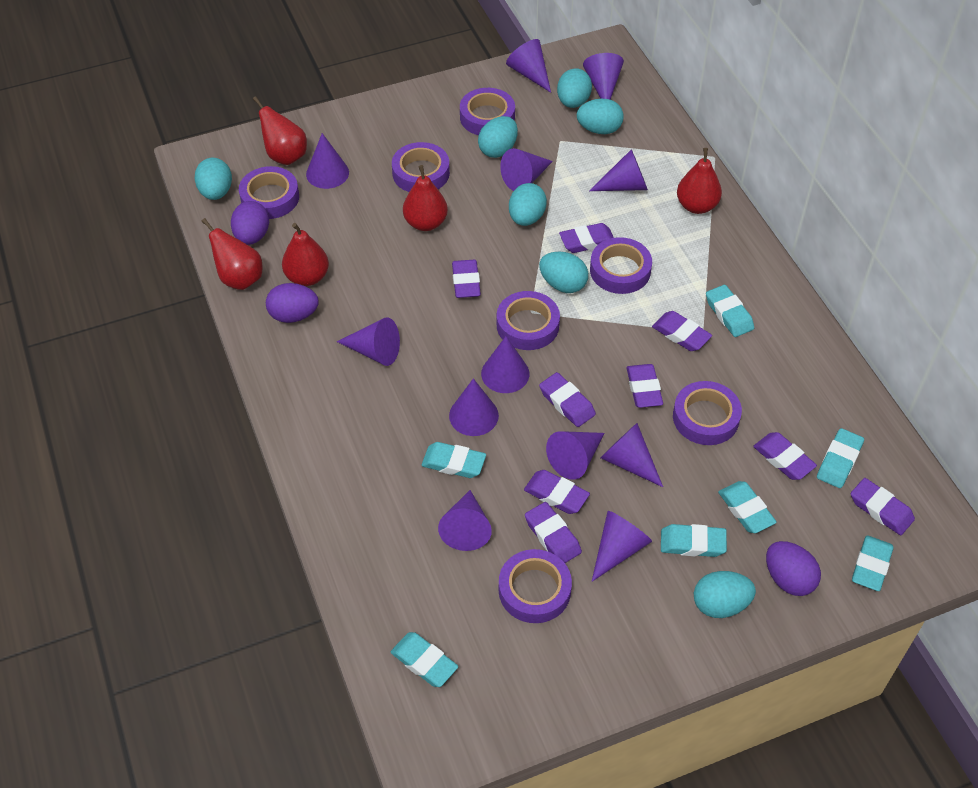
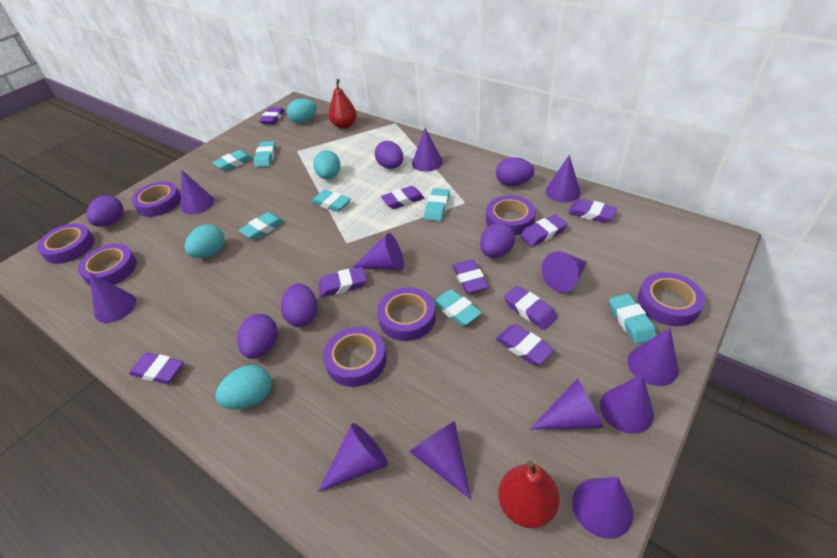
purple egg: [231,201,269,245] [266,283,319,323] [766,541,821,596] = 3 -> [86,195,124,227] [237,314,278,359] [281,283,318,327] [375,141,403,169] [480,222,515,258] [496,157,534,186] = 6
red pear: [202,218,263,290] [253,96,307,165] [282,223,329,286] [403,165,448,231] [677,148,722,214] = 5 -> [328,79,357,129] [498,461,560,528] = 2
turquoise egg: [195,158,232,200] [478,116,518,158] [509,183,547,226] [539,252,588,293] [557,68,592,108] [577,99,624,134] [694,571,756,618] = 7 -> [185,224,224,258] [215,365,272,410] [287,99,317,123] [313,150,340,179] = 4

